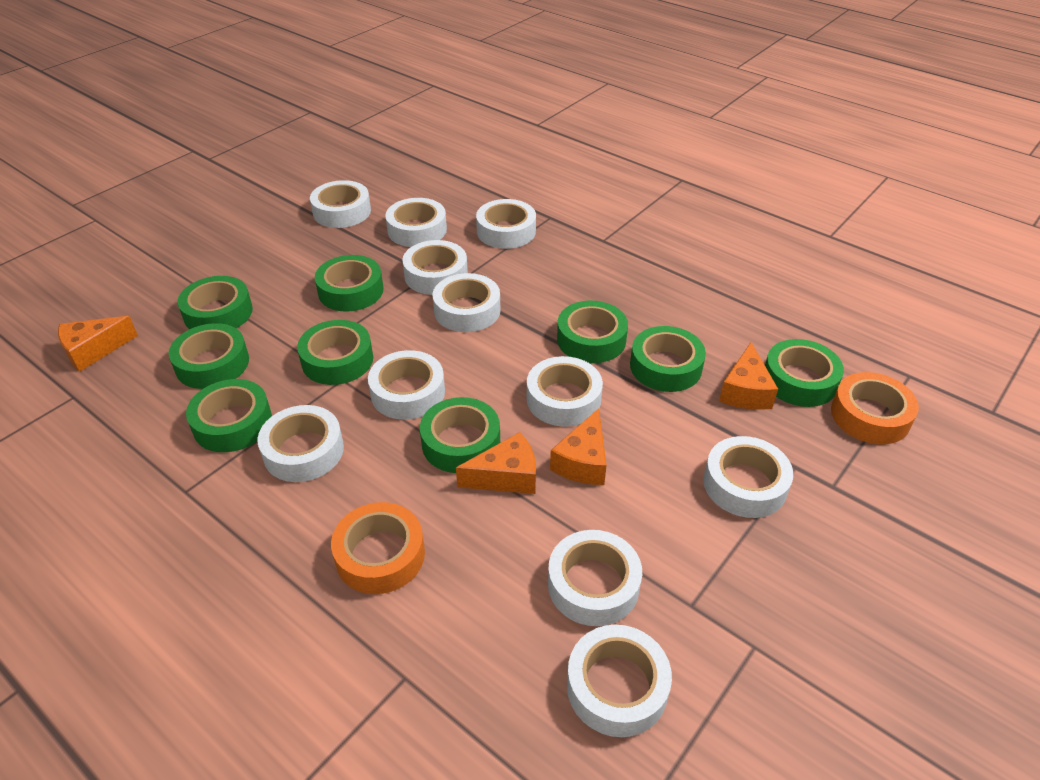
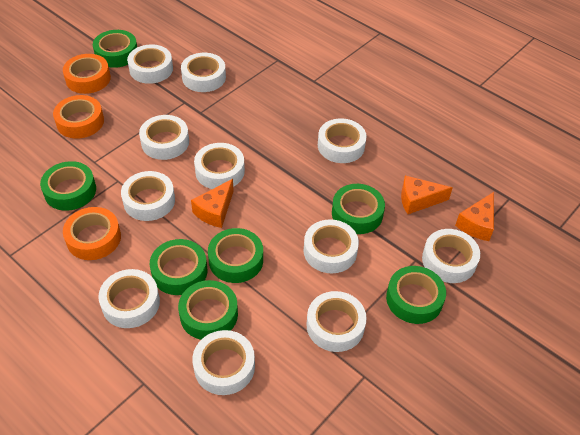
green tape: [169,323,249,389] [178,276,253,329] [186,379,272,452] [297,320,373,385] [315,255,383,312] [420,397,500,473] [557,301,628,363] [630,326,706,392] [765,339,844,407] = 9 -> [40,161,96,211] [93,30,137,68] [150,239,207,295] [178,280,238,340] [208,228,263,283] [332,184,385,234] [386,266,446,324] = 7
orange cheese: [58,316,138,372] [456,432,536,494] [550,408,607,485] [719,342,778,410] = 4 -> [191,179,234,228] [401,175,452,214] [455,192,494,241] = 3
orange tape: [331,502,425,594] [831,372,919,444] = 2 -> [53,95,104,139] [63,54,111,94] [63,207,121,260] = 3

